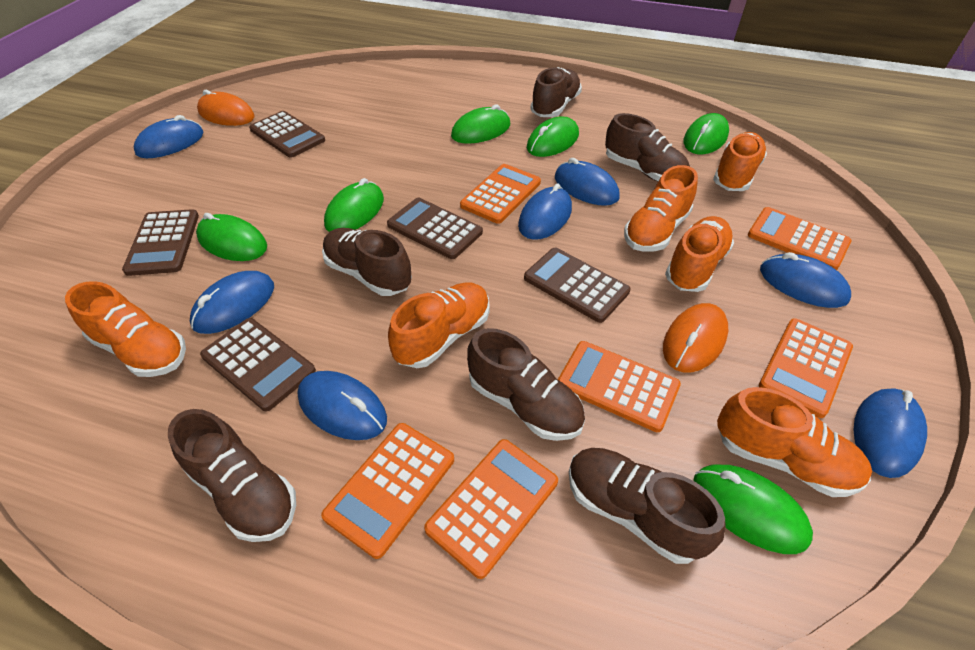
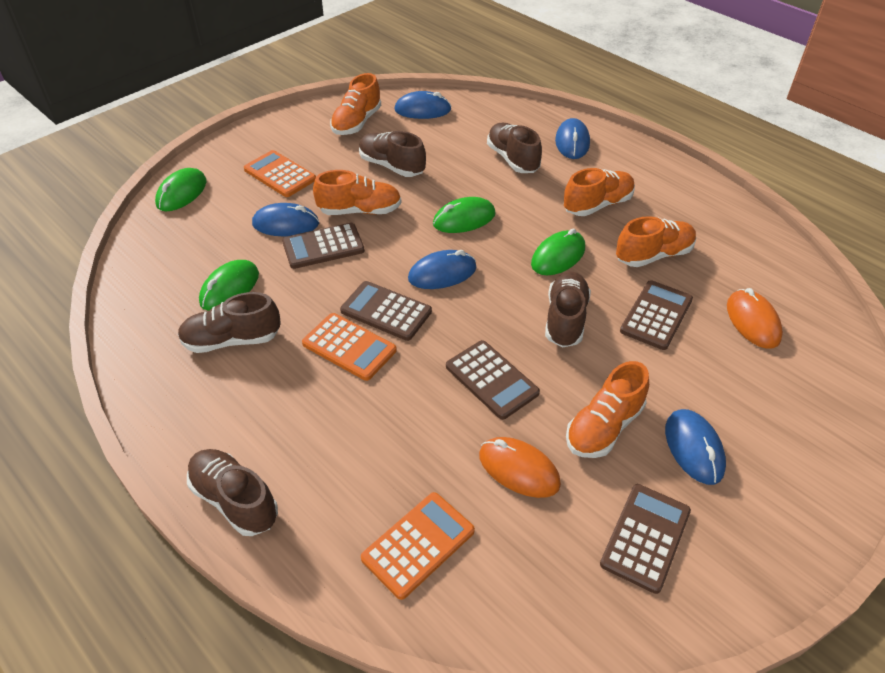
blue mouse: [134,115,203,158] [190,271,274,334] [297,371,387,440] [518,183,572,240] [555,158,620,206] [760,252,851,308] [853,388,927,478] = 7 -> [252,203,319,236] [394,91,452,119] [408,250,477,289] [555,118,590,159] [665,409,726,485] = 5
brown shoe: [168,409,296,542] [322,228,412,296] [467,328,585,441] [530,67,582,117] [569,448,725,564] [605,113,690,181] = 6 -> [178,292,281,353] [187,449,278,536] [359,131,426,177] [487,123,542,173] [545,271,591,348] = 5
green mouse: [196,213,267,261] [324,178,384,232] [451,104,510,144] [527,117,579,157] [684,113,729,154] [693,465,813,554] = 6 -> [155,168,206,211] [199,260,259,311] [433,197,496,233] [531,228,585,275] = 4
orange calculator: [321,423,454,559] [424,439,558,579] [460,164,541,224] [558,341,681,432] [748,207,851,270] [759,318,853,418] = 6 -> [244,150,316,197] [302,313,397,381] [361,492,475,600] = 3
orange shoe: [65,281,186,377] [388,282,490,368] [624,165,698,251] [665,216,734,292] [713,132,767,191] [717,387,872,497] = 6 -> [313,170,401,215] [330,73,381,135] [563,168,635,216] [566,361,649,458] [616,216,696,267] = 5

